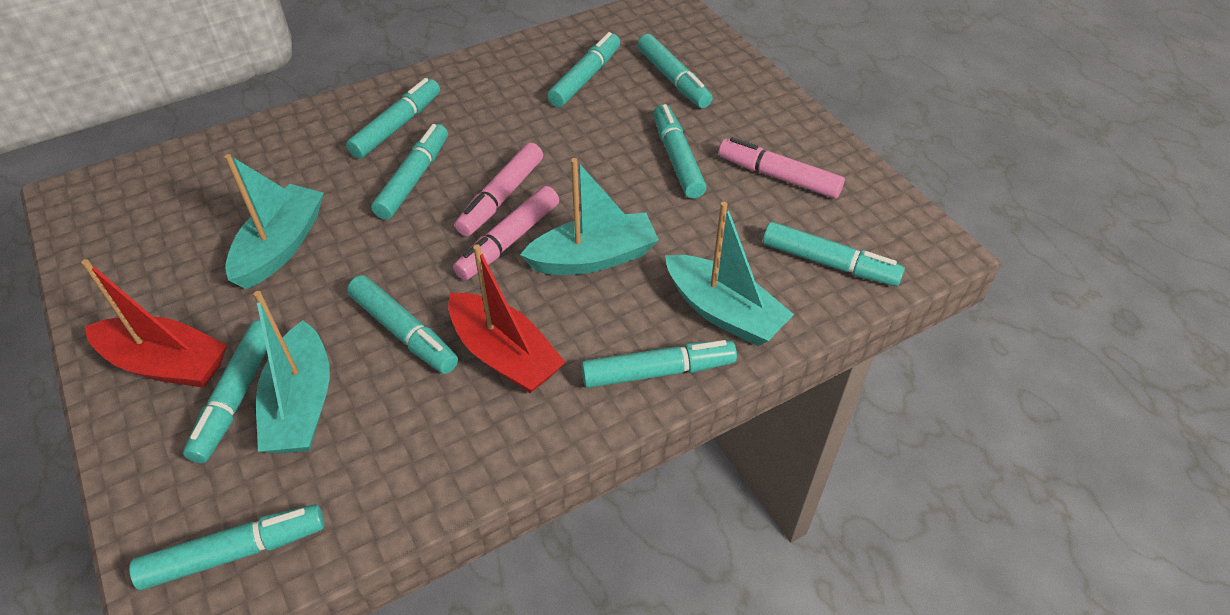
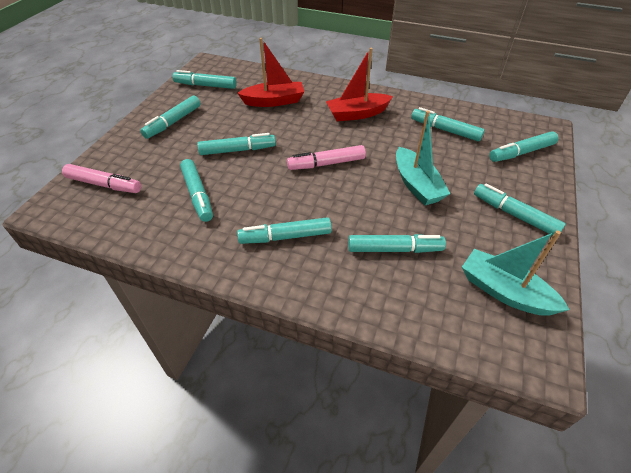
pink marker: [453,186,559,280] [455,142,543,236] [719,137,845,199] = 3 -> [62,164,141,193] [287,145,366,170] = 2
turquoise boat: [225,154,324,289] [254,291,330,454] [520,158,659,275] [665,202,794,346] = 4 -> [396,110,451,206] [462,230,570,316] = 2
turquoise marker: [129,504,324,590] [183,321,267,463] [346,78,440,159] [347,275,458,374] [371,124,448,220] [547,32,620,108] [581,340,737,388] [637,34,713,108] [653,104,707,199] [763,222,905,286] = 10 -> [140,95,201,139] [172,70,237,89] [180,159,213,222] [197,133,276,155] [237,217,332,244] [348,234,446,253] [411,107,485,142] [474,184,566,236] [489,131,559,162] = 9

